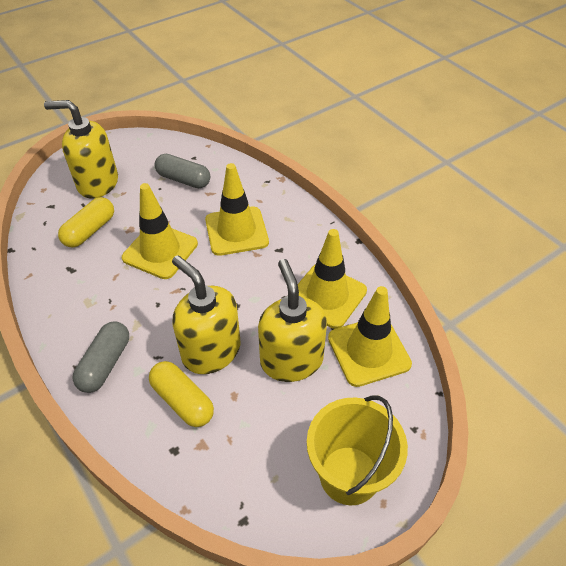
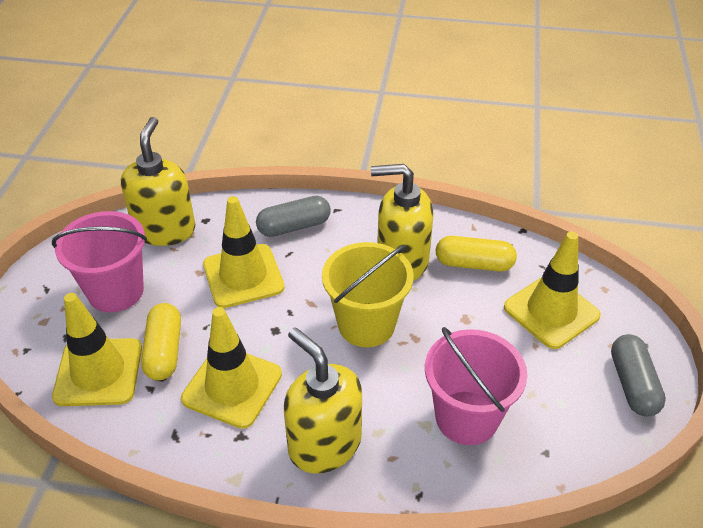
pink bucket: none = 0 -> [52,211,147,312] [425,327,527,445] = 2

